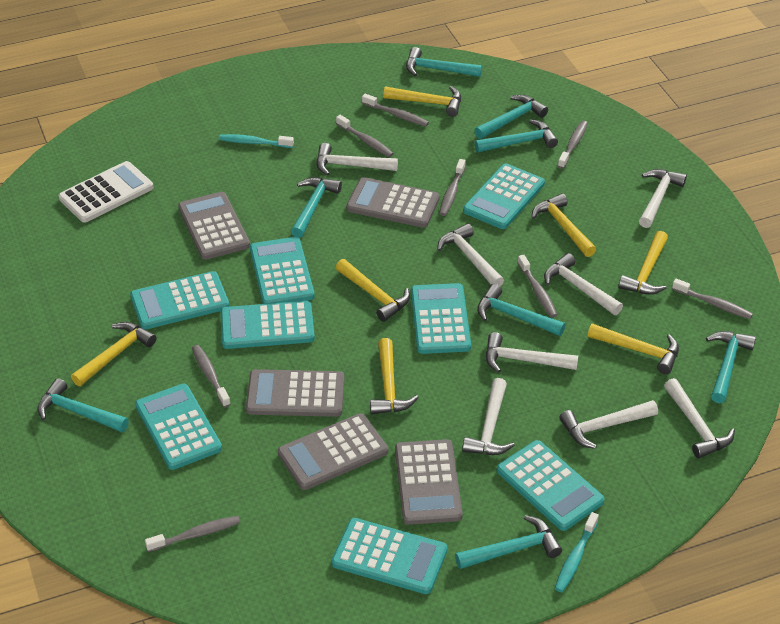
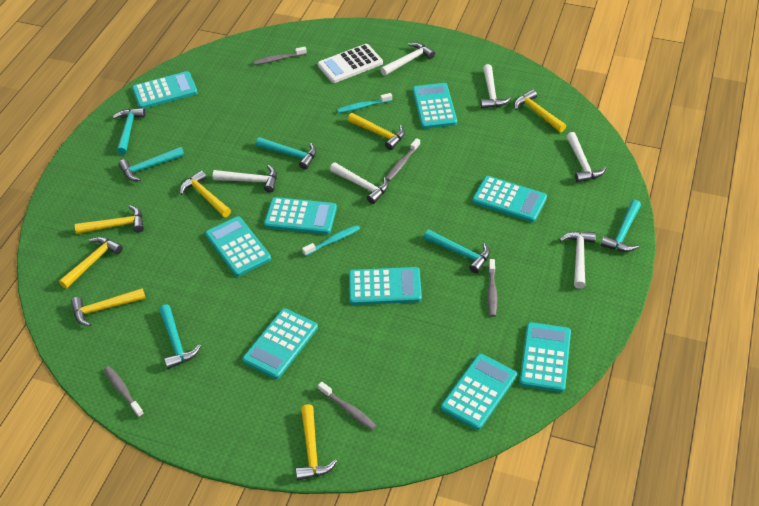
grey calculator: [178,192,250,260] [246,369,344,417] [278,413,388,490] [346,177,440,228] [395,439,463,525] = 5 -> none = 0
grey toothbrush: [145,516,240,552] [192,345,231,408] [336,115,394,157] [362,94,429,127] [439,159,466,216] [517,255,557,318] [558,121,588,169] [672,278,753,319] = 8 -> [104,366,144,418] [253,47,307,65] [318,382,377,430] [386,138,420,181] [488,259,497,317] = 5
turquoise calculator: [130,271,229,329] [135,384,222,470] [221,301,315,349] [250,237,315,304] [332,518,447,594] [411,283,471,354] [463,163,545,229] [497,440,605,531] = 8 -> [132,71,198,109] [205,216,271,277] [242,308,318,379] [264,197,337,234] [349,267,422,305] [413,83,457,129] [441,354,517,430] [472,176,547,222] [519,322,571,392] = 9
turquoise hammer: [37,378,129,432] [291,177,342,238] [406,47,482,77] [455,515,562,569] [474,95,548,139] [474,119,558,153] [477,284,565,336] [706,331,756,403] = 8 -> [113,108,145,155] [119,147,184,181] [159,304,201,369] [256,137,316,169] [424,230,490,273] [601,200,641,252] = 6
white hammer: [316,143,398,176] [437,223,504,286] [462,378,515,455] [486,332,578,373] [544,253,623,315] [559,400,658,449] [639,169,687,228] [664,378,735,458] = 8 -> [213,165,277,193] [330,162,389,204] [380,42,435,76] [481,64,511,109] [559,231,596,289] [566,132,606,182] = 6

